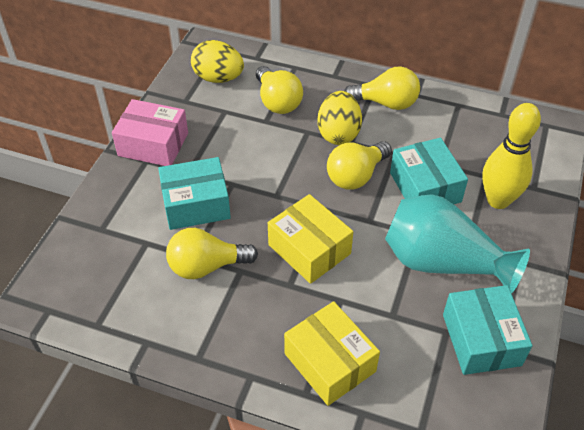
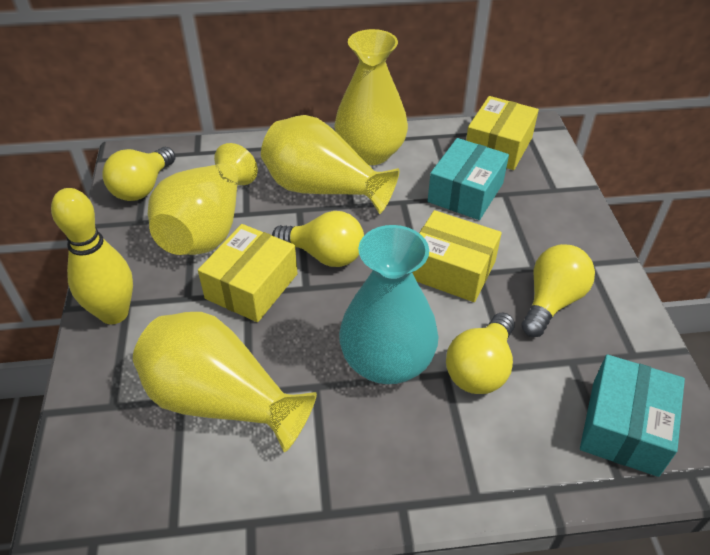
pink box: [112,99,188,166] = 1 -> none = 0
turquoise box: [158,157,231,230] [390,138,468,204] [443,285,532,375] = 3 -> [428,138,509,220] [580,354,685,477] = 2
yellow box: [268,194,353,284] [284,301,380,406] = 2 -> [198,224,298,322] [412,210,502,302] [466,96,539,170] = 3
yellow egg: [191,40,244,83] [317,91,362,145] = 2 -> none = 0
yellow vase: none = 0 -> [133,312,317,452] [148,143,258,255] [261,115,400,214] [334,29,408,165] = 4

